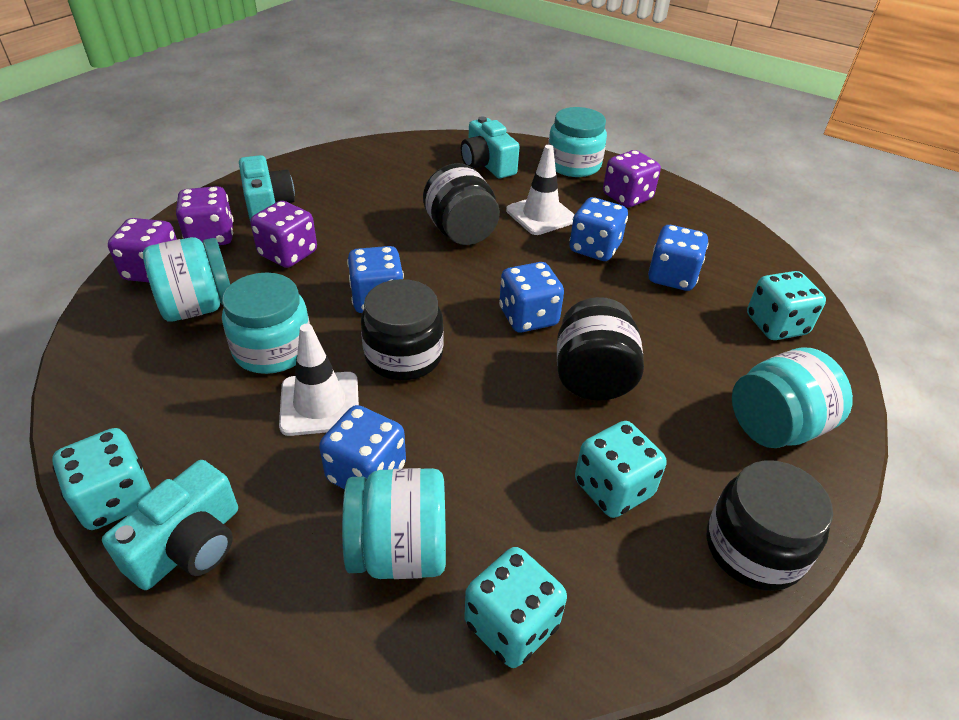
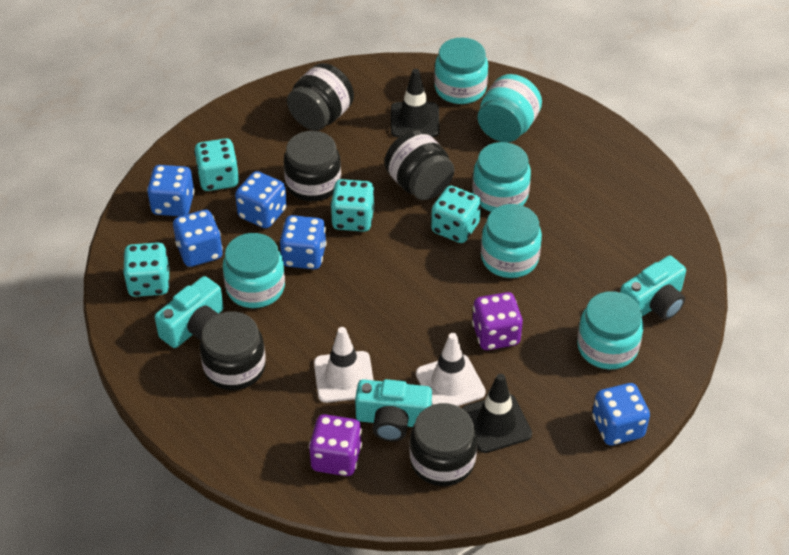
black jar: [361,279,444,380] [423,163,500,245] [557,297,644,400] [707,460,833,591] = 4 -> [200,311,266,390] [284,131,341,201] [287,63,354,130] [385,130,454,200] [409,403,477,486] = 5
black traffic cone: none = 0 -> [391,69,440,137] [462,374,532,453] = 2
purple dice: [108,218,177,282] [176,186,234,245] [250,201,317,268] [603,150,661,208] = 4 -> [309,414,362,476] [472,292,523,350] = 2
turquoise jar: [143,237,230,322] [222,272,310,374] [342,468,446,579] [548,107,607,177] [732,348,853,448] = 5 -> [223,233,285,308] [434,38,488,104] [472,142,531,212] [478,74,542,142] [481,204,542,278] [577,291,644,369] = 6

